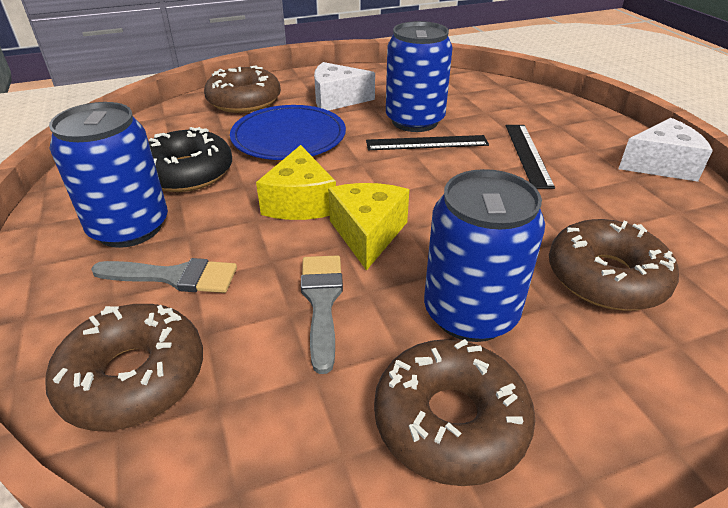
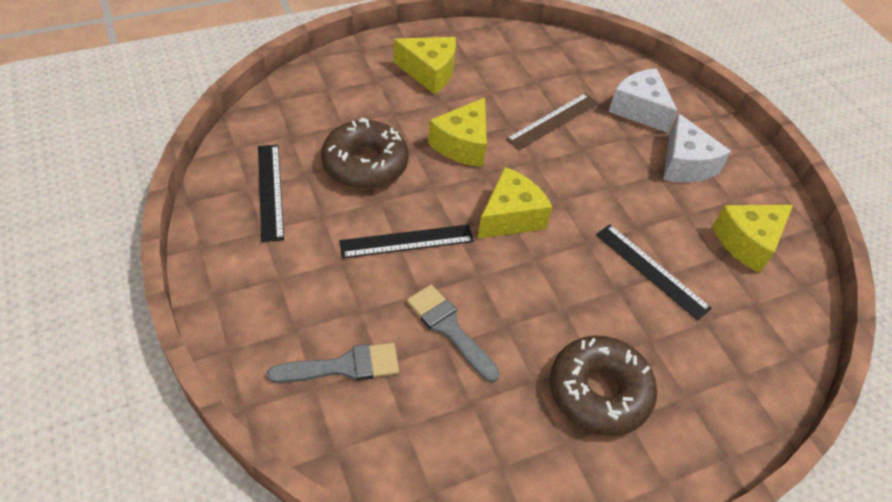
black donut: [148,127,232,192] = 1 -> none = 0
black ruler: [366,135,489,150] [506,125,555,189] = 2 -> [258,145,284,242] [339,224,474,258] [596,224,712,320] = 3
blue can: [49,102,168,248] [386,21,452,132] [424,169,545,342] = 3 -> none = 0
blue plate: [230,105,346,160] = 1 -> none = 0
brown donut: [45,304,203,431] [204,65,281,113] [374,339,535,486] [549,219,679,310] = 4 -> [321,118,408,189] [550,335,657,436] = 2
brown ruler: none = 0 -> [506,93,598,150] = 1
yellow cheese: [256,145,336,220] [328,183,409,271] = 2 -> [394,37,456,94] [428,98,487,167] [477,167,553,239] [712,205,793,273] = 4

